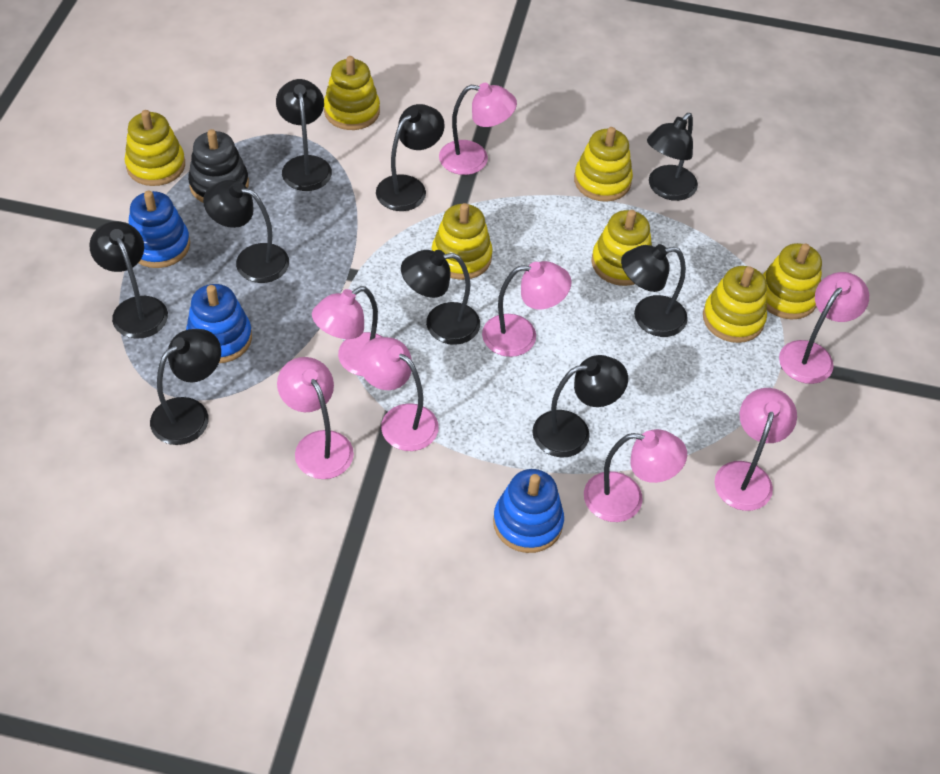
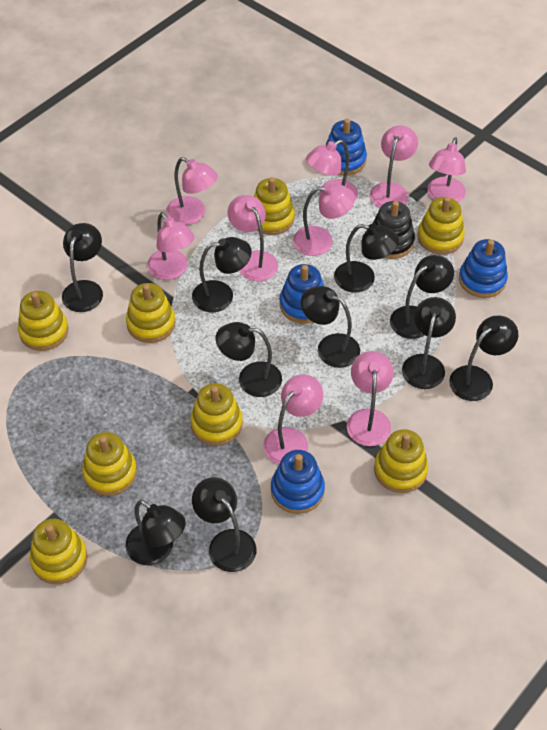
black lamp: [89,221,168,339] [150,329,221,445] [203,180,289,283] [276,79,332,191] [376,104,445,211] [401,250,480,345] [532,355,628,458] [621,244,688,337] [647,113,698,201] = 9 -> [62,223,103,312] [125,500,186,565] [192,237,252,312] [192,477,256,572] [216,322,282,397] [301,286,360,368] [334,224,399,293] [390,255,454,339] [402,297,456,389] [449,316,518,401] = 10
blue stacking toy: [128,191,190,268] [186,284,252,363] [493,469,564,553] = 3 -> [271,450,325,514] [280,264,324,323] [326,119,367,176] [459,239,508,298] = 4
pink lamp: [277,357,354,479] [312,286,383,376] [359,337,439,451] [439,83,517,175] [482,261,571,357] [584,429,687,522] [715,388,797,511] [779,272,869,384] = 8 -> [147,212,195,280] [166,157,218,225] [227,195,278,281] [263,374,323,464] [293,184,355,256] [306,140,358,200] [347,351,394,446] [370,125,418,208] [427,137,466,202] = 9
yellow stacking toy: [125,110,185,186] [324,56,380,130] [432,203,493,280] [574,127,633,202] [591,210,652,286] [703,266,767,343] [763,243,822,319] = 7 -> [18,291,69,351] [30,519,87,584] [82,432,137,496] [126,283,176,343] [190,383,243,446] [254,177,295,235] [374,429,428,493] [417,197,465,255] = 8

